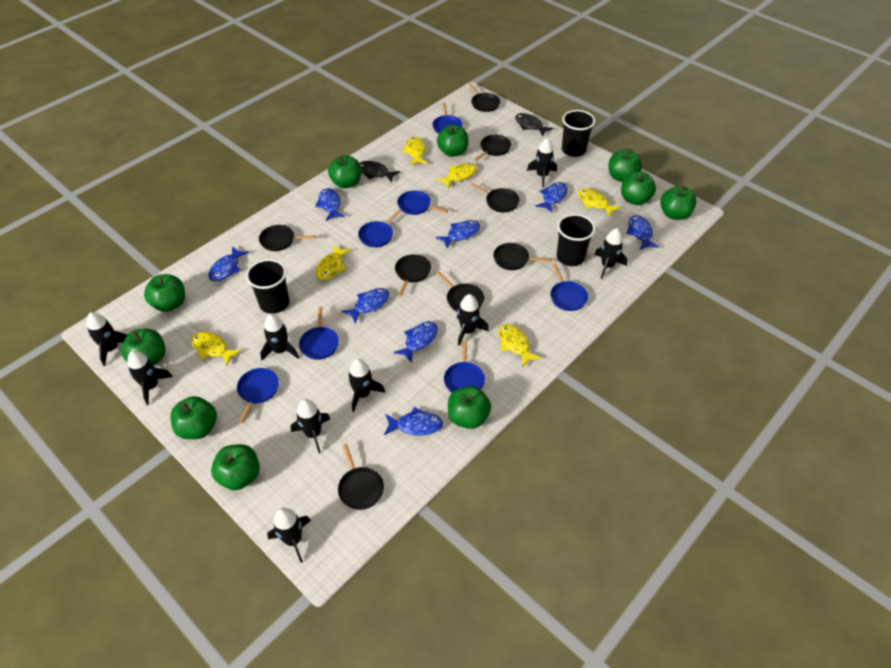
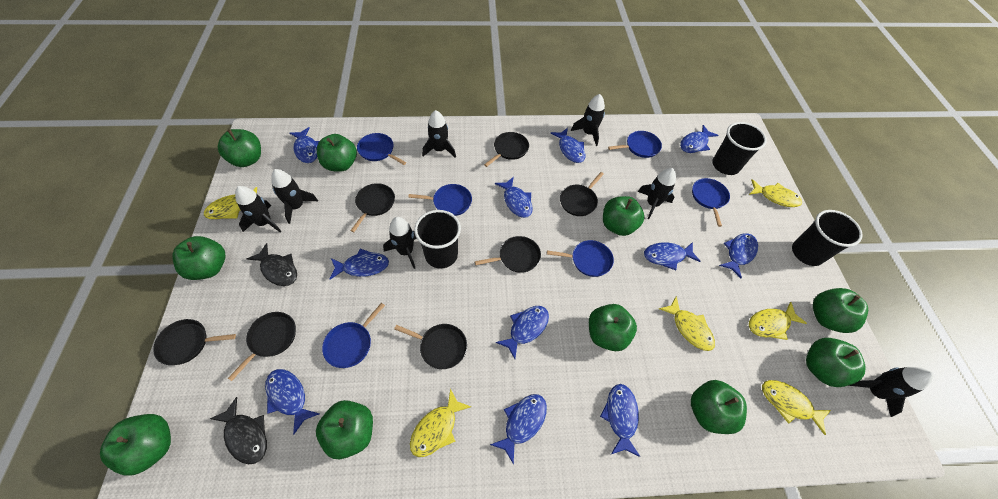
black pan: [259,225,316,251] [338,444,384,510] [395,254,431,296] [436,272,484,312] [468,83,500,112] [471,183,520,213] [474,135,511,161] [493,243,552,270] = 8 -> [153,319,236,365] [228,312,296,381] [350,183,395,232] [394,324,467,369] [475,236,541,273] [484,132,529,167] [560,172,604,216] = 7
black rocket: [87,312,127,366] [127,350,173,405] [260,314,299,360] [267,508,311,563] [291,399,330,453] [348,358,385,412] [457,294,489,346] [527,138,557,187] [595,228,627,279] = 9 -> [235,186,282,233] [271,169,318,224] [383,217,417,269] [422,110,456,158] [571,94,605,146] [638,168,676,219] [848,367,934,417] = 7
blue fish: [208,246,249,282] [315,188,345,221] [341,288,389,323] [384,407,443,436] [394,321,438,363] [435,220,480,249] [535,182,568,213] [626,215,659,250] = 8 -> [265,369,320,435] [290,127,319,163] [330,249,389,279] [490,394,547,465] [495,177,533,218] [496,306,549,359] [550,128,586,163] [600,384,640,457] [644,242,700,270] [680,125,719,153] [719,233,758,278] = 11
blue pan: [237,368,279,424] [299,306,339,360] [358,209,401,247] [397,190,448,215] [432,102,463,133] [444,340,485,393] [550,264,588,311] = 7 -> [322,303,385,368] [357,133,406,165] [408,184,472,216] [547,240,614,277] [608,131,662,158] [692,178,730,227] = 6

